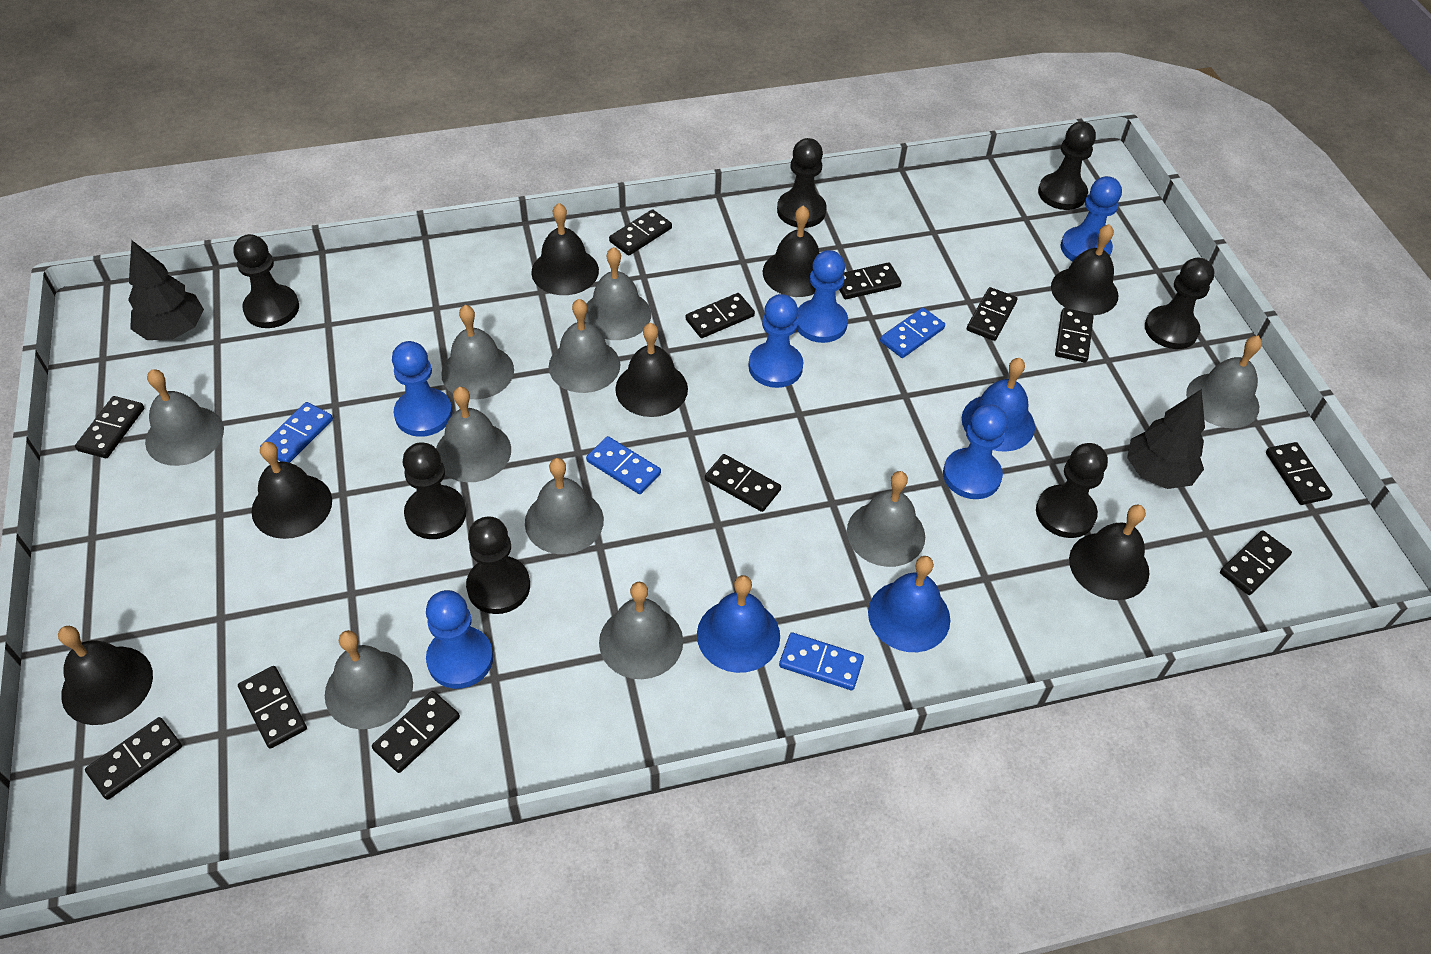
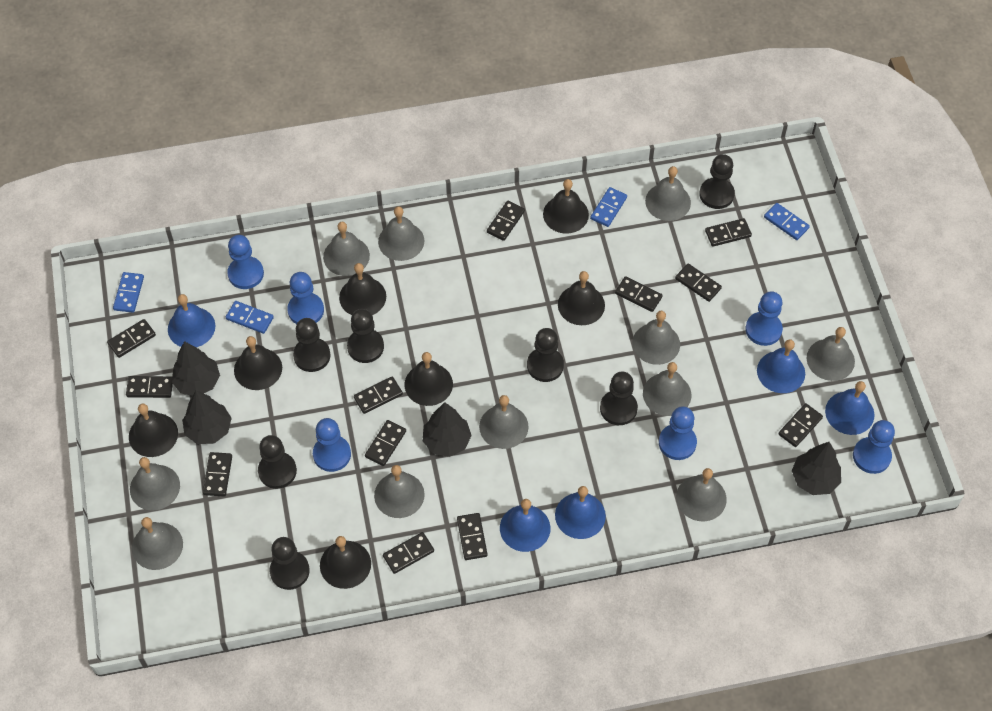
black tree: [128,241,204,340] [1127,389,1205,489] = 2 -> [172,341,220,396] [182,390,232,444] [423,402,472,457] [792,442,841,495] = 4
blue bell: [697,575,780,673] [868,556,950,652] [962,358,1035,452] = 3 -> [168,294,216,347] [500,499,551,552] [555,486,606,539] [757,339,805,393] [825,381,874,435] = 5
grey bell: [145,369,224,466] [325,630,413,729] [436,387,511,482] [441,305,514,399] [525,458,604,554] [549,299,620,393] [585,247,651,340] [599,582,683,679] [847,471,925,567] [1186,335,1262,428] = 10 -> [130,457,180,511] [132,517,183,570] [323,222,370,276] [374,465,425,518] [378,206,424,261] [479,395,528,449] [632,311,680,365] [643,362,691,416] [645,166,691,221] [676,468,727,521] [807,327,855,381] = 11

